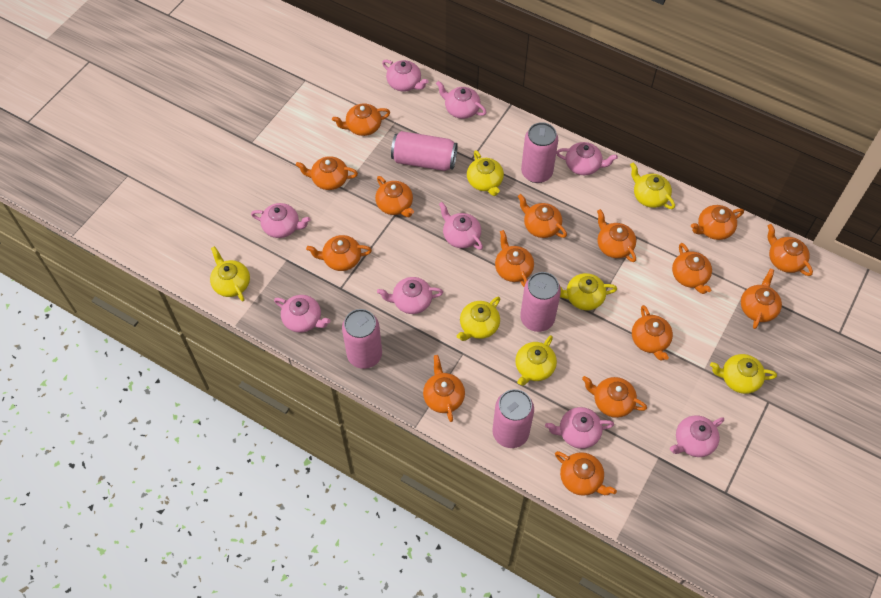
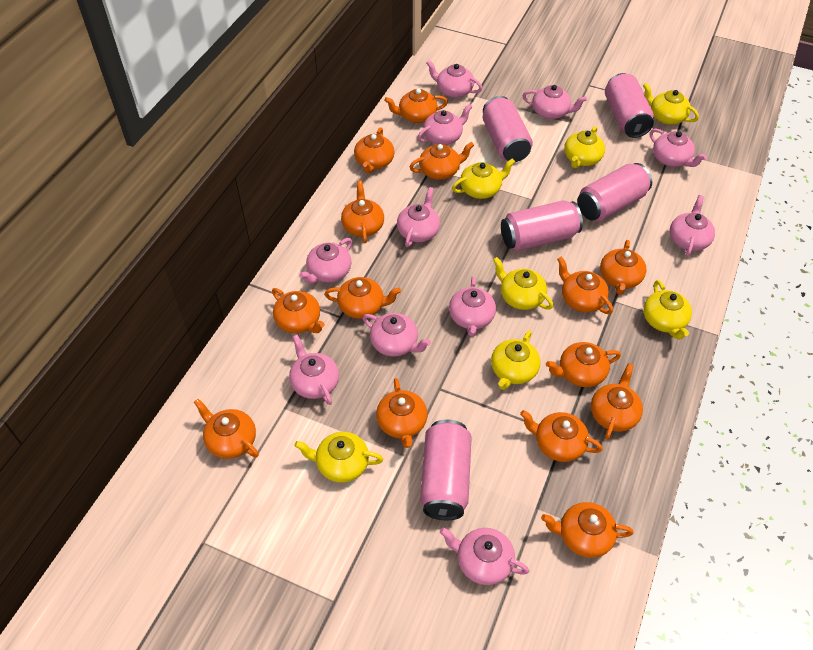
orange teapot: [296,156,358,190] [306,235,372,271] [332,104,390,136] [375,176,414,217] [423,355,465,422] [495,230,534,287] [518,194,567,238] [555,451,617,496] [582,376,647,418] [597,209,636,262] [632,305,673,361] [672,243,712,294] [691,205,744,240] [741,269,782,329] [767,224,813,276] = 15 -> [194,399,259,459] [272,288,325,333] [324,277,401,319] [341,181,384,243] [354,127,395,173] [376,378,428,448] [384,89,448,123] [410,142,474,180] [520,410,603,462] [541,502,633,558] [546,342,621,387] [557,257,613,314] [591,363,643,440] [600,240,646,295] = 14
pink teapot: [251,203,311,238] [274,295,331,333] [377,277,443,314] [382,60,429,92] [436,81,487,119] [439,202,483,250] [545,407,614,449] [556,142,618,175] [670,415,724,457] = 9 -> [289,335,339,405] [299,238,352,284] [363,313,431,356] [397,187,440,247] [418,104,472,145] [426,60,482,98] [440,528,529,585] [449,277,496,337] [523,85,587,119] [650,128,707,167] [670,195,715,257] = 11

